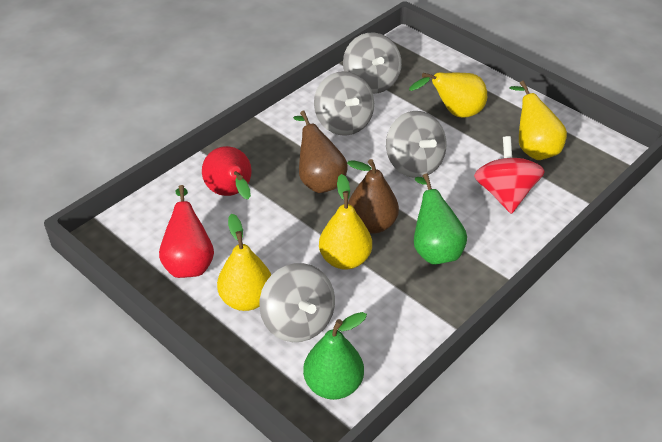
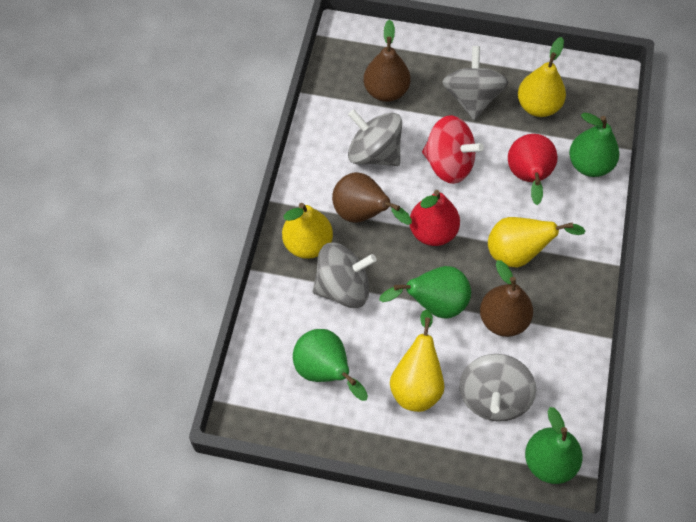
brown pear: [293,111,347,193] [347,159,399,234] = 2 -> [332,172,412,225] [364,20,410,102] [480,260,533,337] = 3
green pear: [303,312,367,400] [414,173,467,265] = 2 -> [293,329,368,401] [379,266,471,319] [525,407,583,484] [569,113,619,177] = 4

